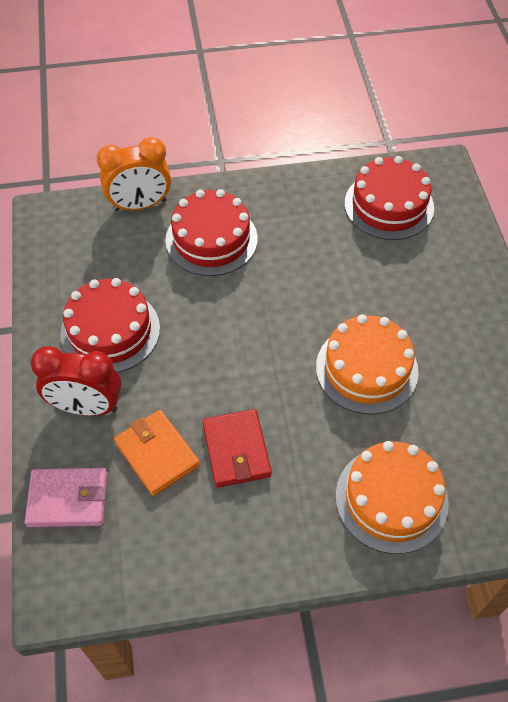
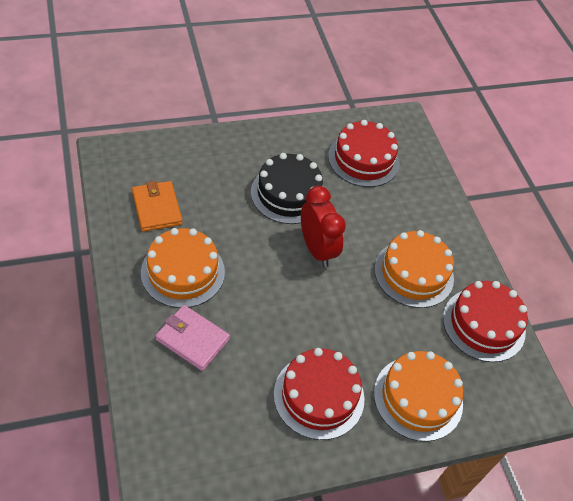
black cake: none = 0 -> [251,153,324,224] = 1
orange cake: [316,314,419,414] [336,441,449,554] = 2 -> [141,228,225,308] [374,230,454,308] [374,351,463,442] = 3
orange clock: [97,137,171,211] = 1 -> none = 0
red wallet: [202,409,272,488] = 1 -> none = 0

